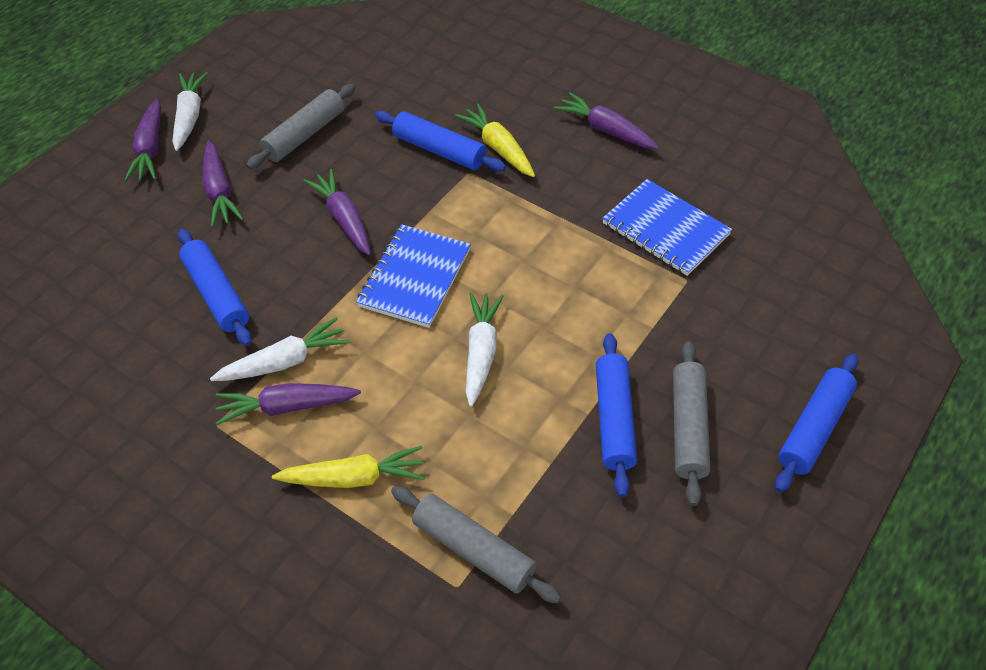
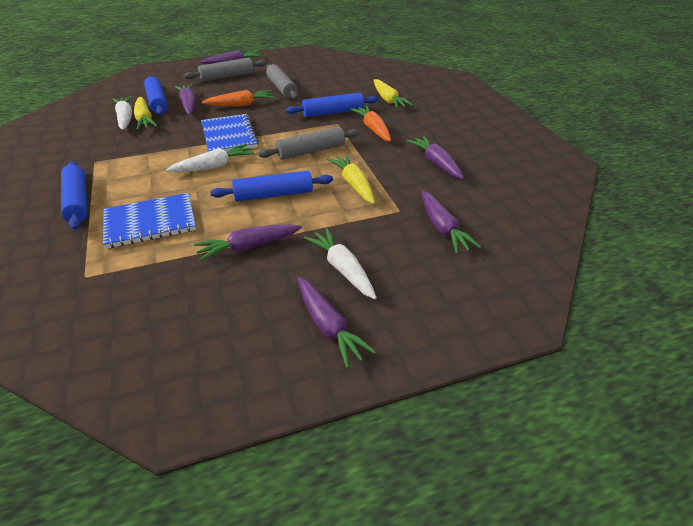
orange carrot: none = 0 -> [202,90,275,106] [350,106,391,142] = 2
purple carrot: [124,99,161,181] [203,140,244,227] [216,383,361,425] [303,169,371,255] [554,92,659,149] = 5 -> [175,84,196,115] [194,224,302,262] [200,50,262,64] [298,277,376,368] [407,136,464,179] [421,191,481,254] = 6
yellow carrot: [272,446,425,488] [455,104,535,177] = 2 -> [134,97,157,130] [327,154,375,204] [373,79,413,109] = 3

